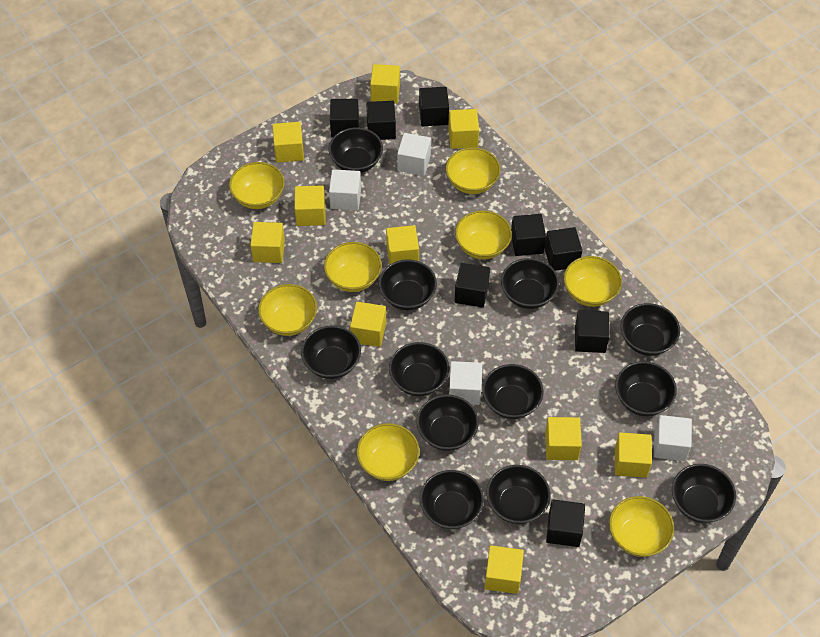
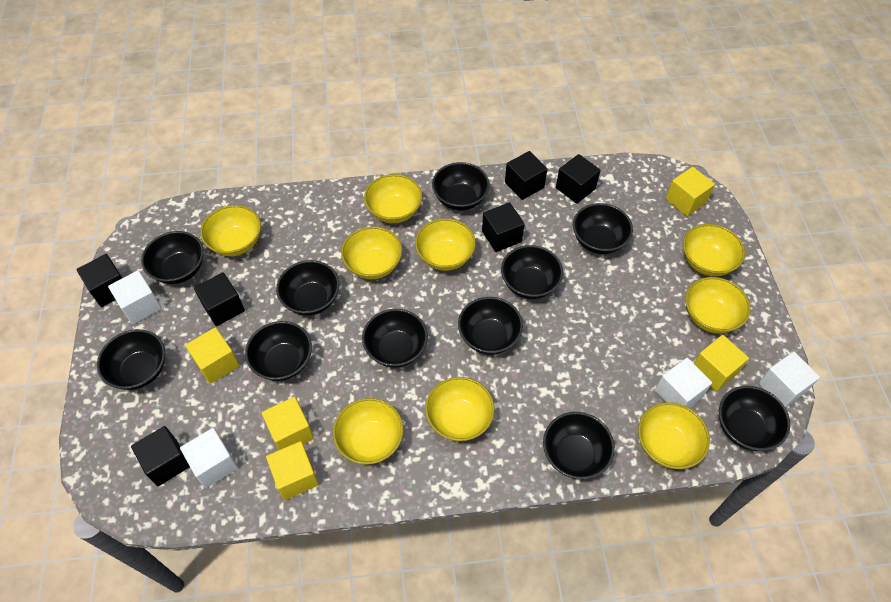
black bowl: [301,325,361,379] [329,127,383,173] [379,259,437,310] [389,342,449,396] [417,394,479,451] [420,470,484,529] [482,364,544,419] [486,465,550,524] [501,258,559,309] [615,361,677,416] [621,303,680,356] [672,464,736,523] = 12 -> [97,329,165,390] [141,231,204,284] [245,321,312,381] [276,260,339,315] [362,309,428,368] [432,162,490,211] [458,297,523,355] [501,245,563,299] [543,412,615,480] [573,203,633,254] [719,386,790,451] = 11
black cube: [330,99,359,138] [366,101,396,140] [419,87,449,126] [454,263,490,308] [511,214,546,256] [545,227,582,271] [546,499,585,547] [575,310,610,353] = 8 -> [76,254,122,307] [131,426,190,486] [194,272,245,326] [482,202,525,252] [505,151,547,200] [556,154,601,204] = 6
yellow bowl: [229,162,285,209] [258,284,317,336] [324,242,382,292] [357,423,420,481] [446,147,501,194] [455,210,512,260] [564,256,622,307] [609,496,674,557] = 8 -> [200,205,261,256] [333,398,404,465] [341,227,402,279] [364,174,422,223] [415,219,476,271] [425,377,495,441] [638,402,710,469] [683,224,745,276] [685,277,750,333] = 9
yellow cube: [250,222,285,263] [273,122,304,163] [295,185,325,226] [350,302,386,347] [370,64,400,104] [386,225,419,265] [448,109,479,149] [484,545,524,594] [545,417,582,460] [615,432,652,478] = 10 -> [185,327,239,384] [262,397,314,450] [266,441,319,500] [666,167,715,217] [694,335,749,392] = 5

